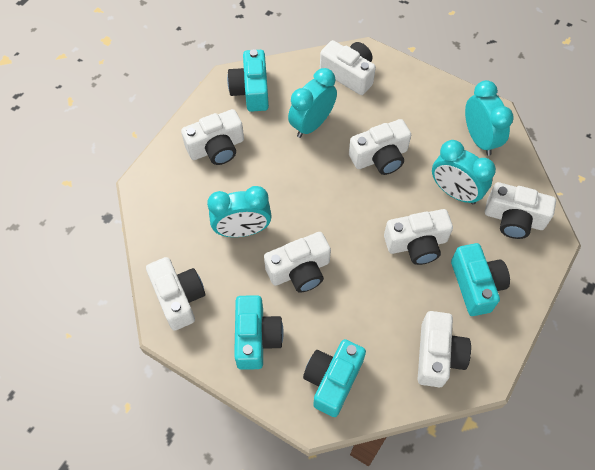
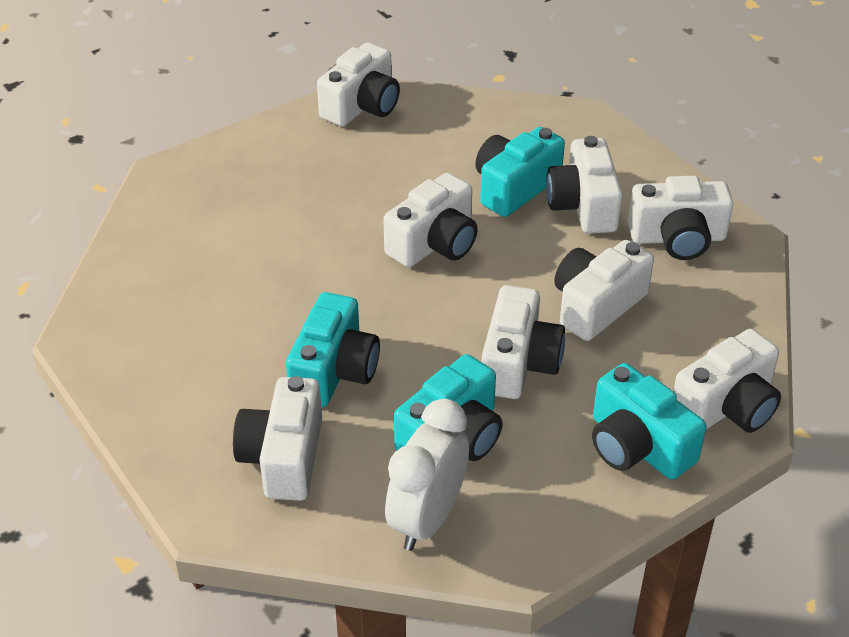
turquoise clock: [207,186,272,237] [288,68,337,138] [432,140,496,205] [465,80,514,156] = 4 -> none = 0
white clock: none = 0 -> [385,399,469,551] = 1

